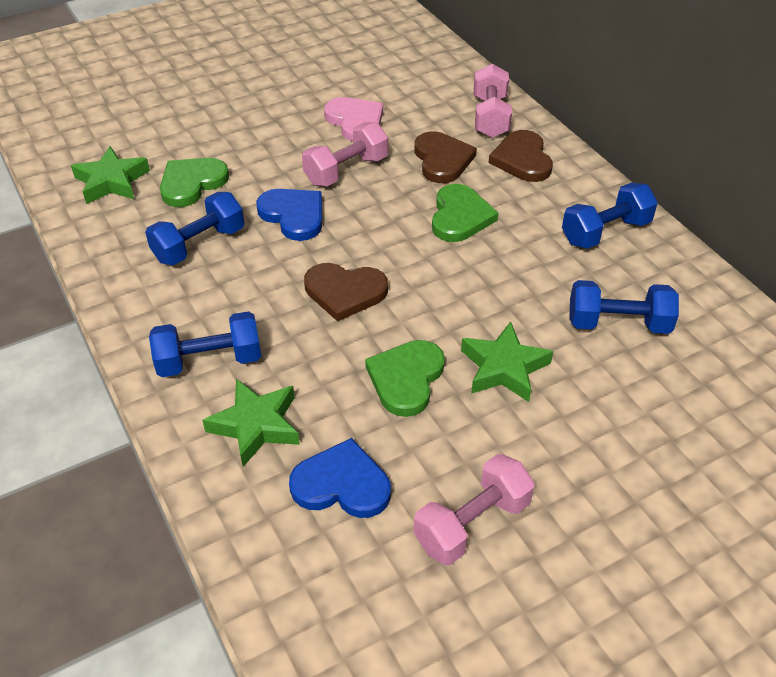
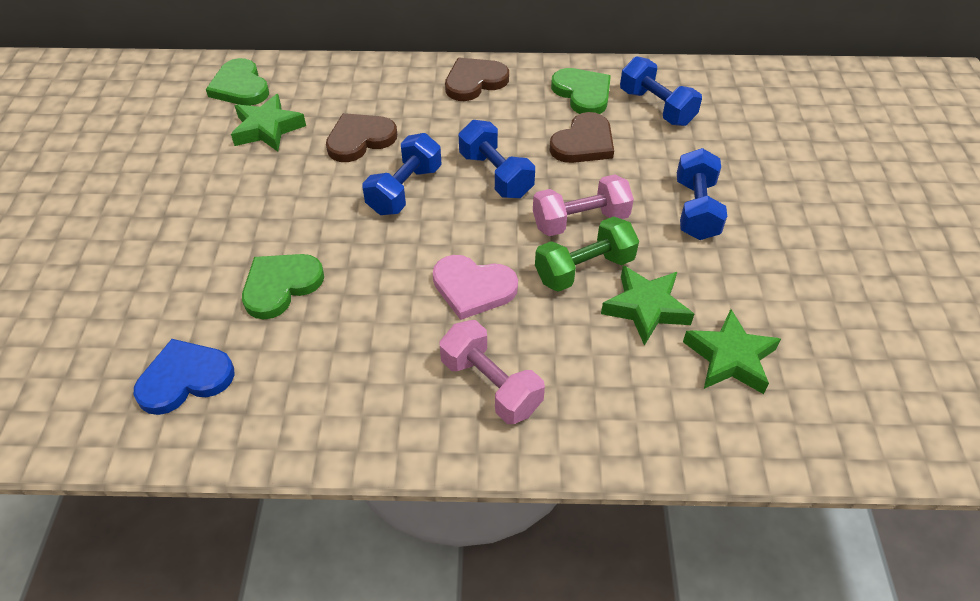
blue heart: [256,189,322,241] [289,438,391,518] = 2 -> [134,339,235,415] = 1
green dumbbell: none = 0 -> [535,216,639,292] = 1
pink dumbbell: [302,122,388,186] [414,454,535,565] [474,64,512,138] = 3 -> [439,320,545,424] [533,174,634,236] = 2

